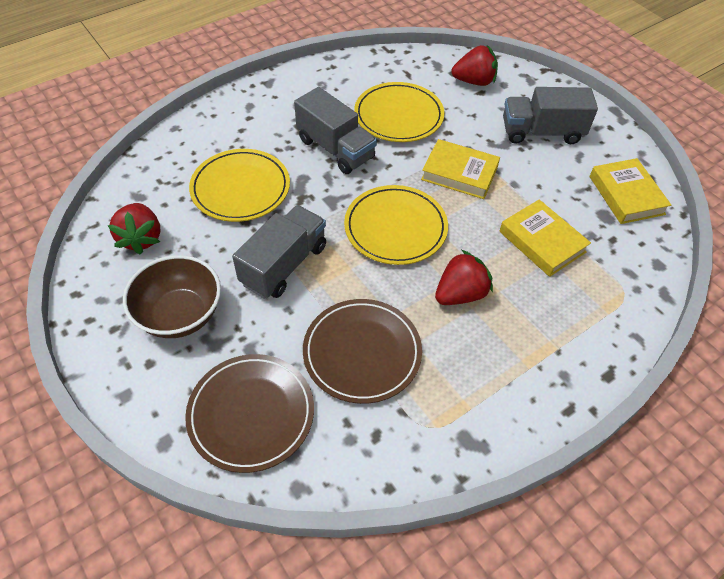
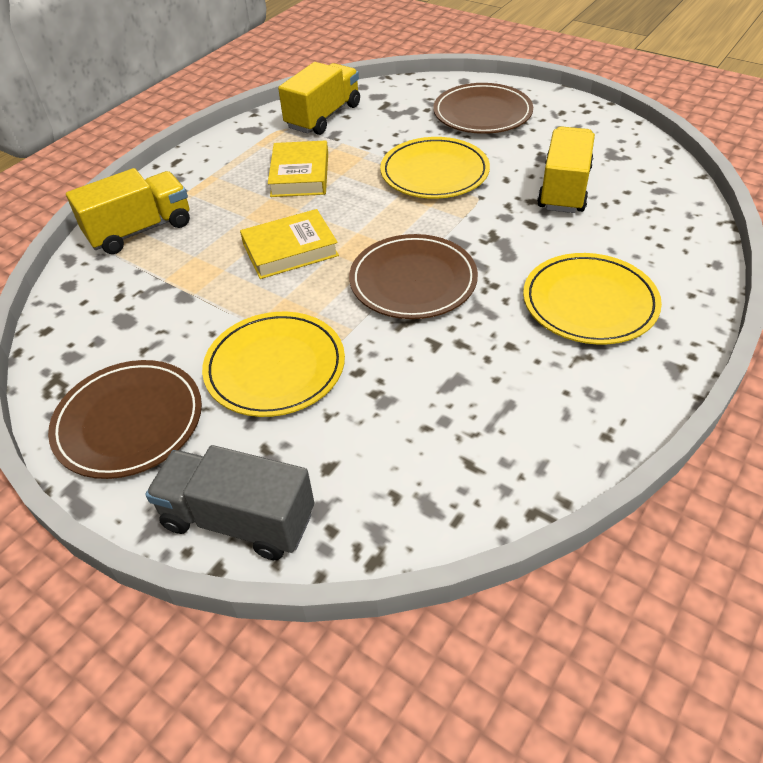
brown bowl: [123,255,221,338] = 1 -> none = 0
brown plate: [185,354,314,473] [303,299,422,404] = 2 -> [48,360,202,479] [349,234,478,319] [433,83,533,134] = 3
grey truck: [232,205,326,299] [294,87,377,174] [503,87,598,144] = 3 -> [145,445,314,560] = 1
red strawberry: [107,203,160,255] [435,250,493,305] [451,45,498,86] = 3 -> none = 0
yellow book: [421,139,500,199] [499,199,591,277] [590,158,671,224] = 3 -> [240,209,339,279] [268,140,328,197] = 2
yellow truck: none = 0 -> [66,168,190,254] [278,62,360,135] [537,126,595,213] = 3

